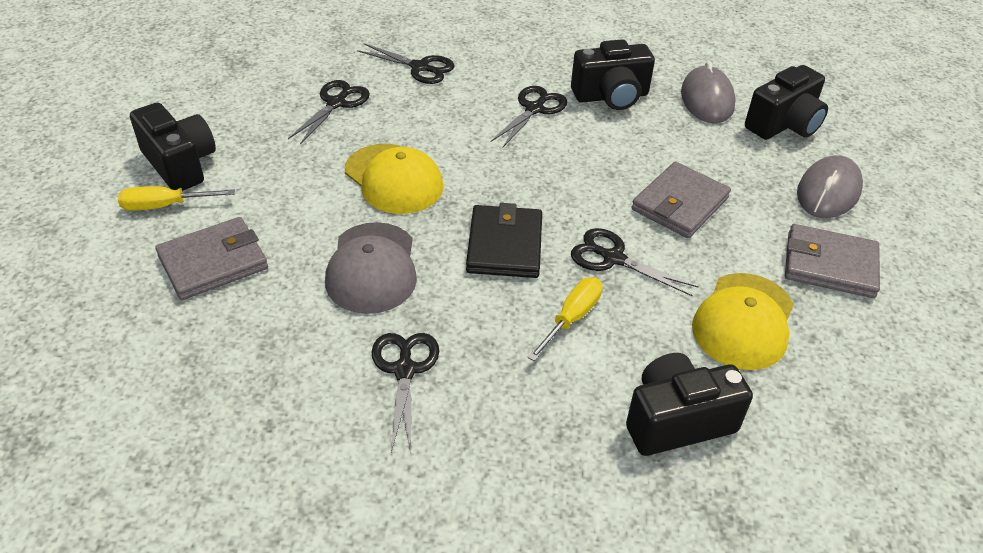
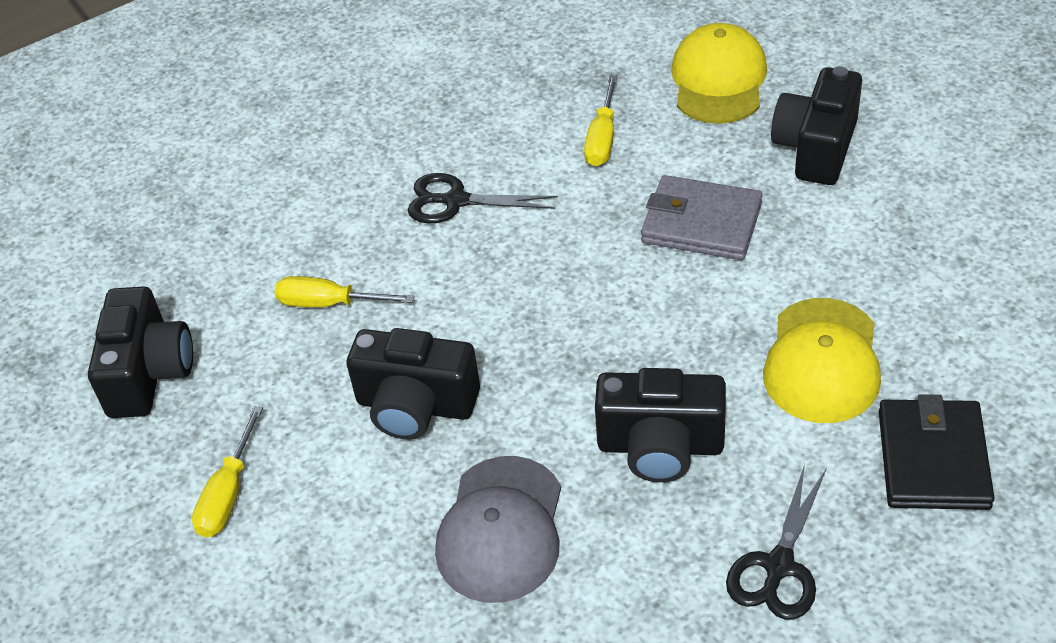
black scissors: [288,80,370,144] [357,44,455,84] [371,333,439,453] [491,86,567,148] [571,228,699,297] = 5 -> [408,173,558,224] [726,464,827,620] = 2
grey mouse: [681,61,736,123] [797,155,863,218] = 2 -> none = 0
grey wallet: [156,217,268,300] [631,162,731,238] [785,224,880,298] = 3 -> [641,175,763,260] = 1
yellow screwdriver: [118,186,235,211] [527,277,603,361] = 2 -> [192,406,263,537] [275,276,415,307] [584,75,617,166] = 3

